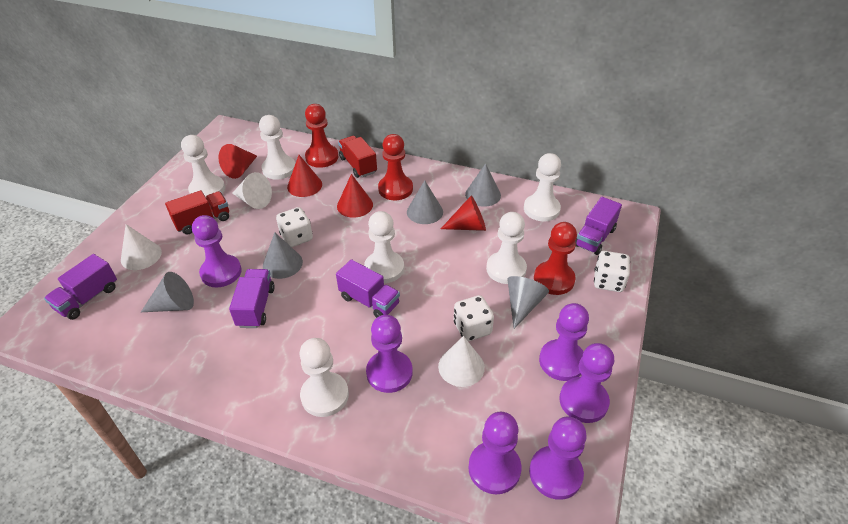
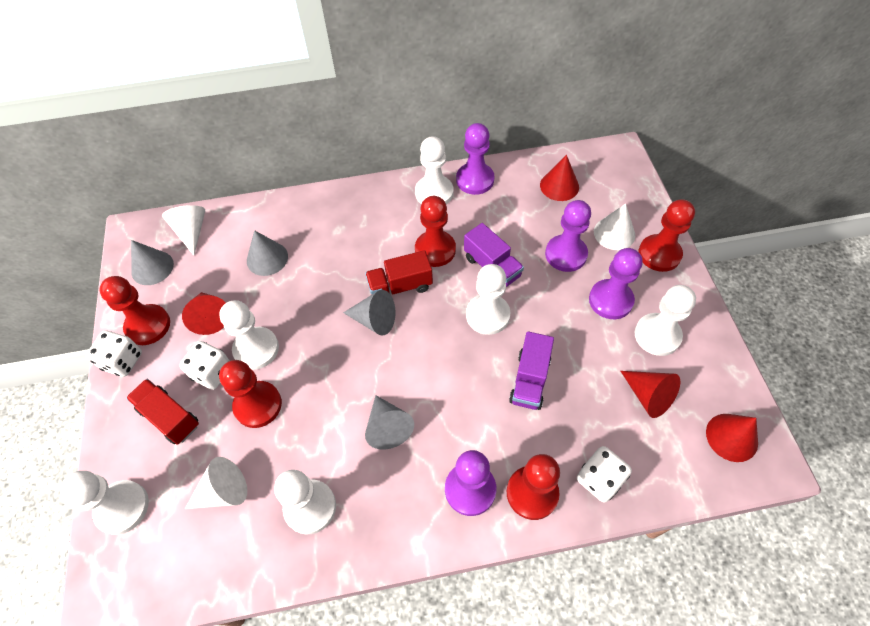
grey cone: [141,272,194,312] [263,232,303,279] [407,180,443,224] [465,163,501,207] [507,276,549,329] = 5 -> [131,240,174,285] [247,230,288,276] [343,290,396,336] [365,396,414,450] = 4
purple pawn: [192,215,242,288] [366,315,413,393] [468,412,522,494] [529,417,587,500] [539,303,589,381] [559,343,614,423] = 6 -> [445,450,496,516] [456,123,494,195] [545,200,591,272] [589,248,643,319] = 4
purple truck: [44,254,117,320] [229,269,275,328] [336,259,400,318] [575,197,622,255] = 4 -> [464,223,524,287] [509,331,554,410] = 2
red pawn: [305,104,338,168] [378,134,413,200] [534,222,577,295] = 3 -> [99,276,170,345] [219,360,282,428] [415,196,456,267] [507,454,560,520] [638,199,695,272] = 5

